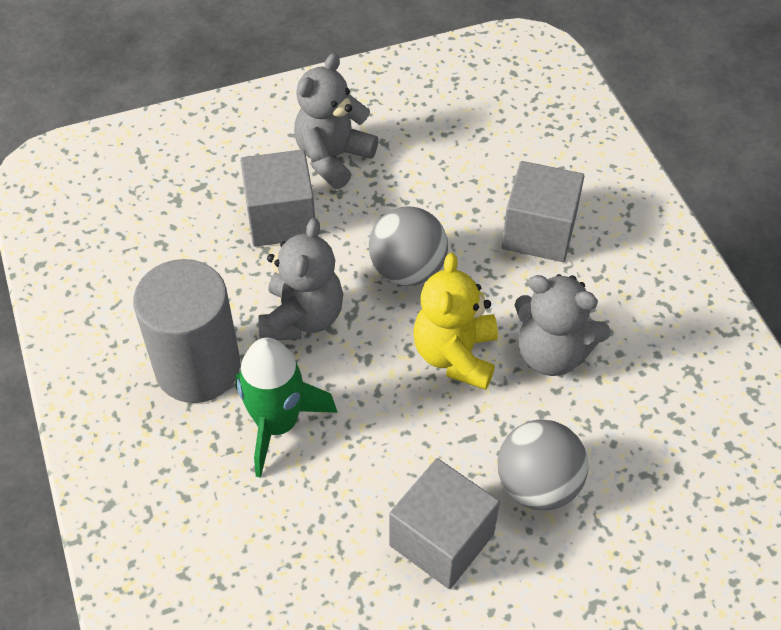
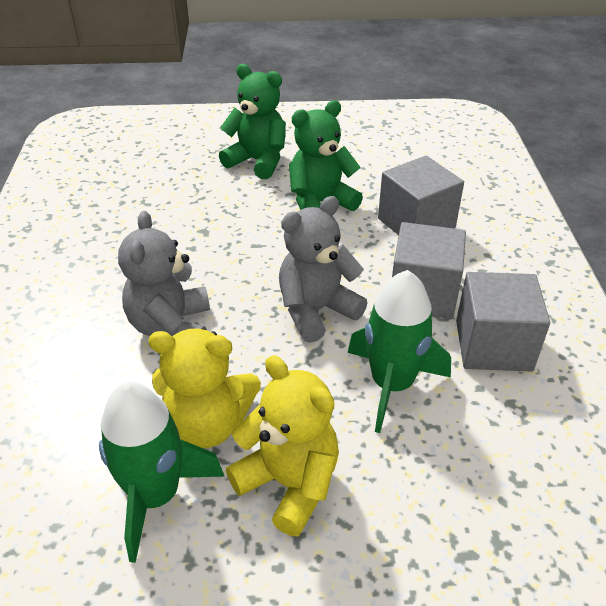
green rocket: [235,338,338,478] = 1 -> [99,382,225,563] [348,270,451,433] = 2
green teddy bear: none = 0 -> [219,64,286,179] [289,100,363,211] = 2
grey ball: [369,207,448,286] [498,420,588,510] = 2 -> none = 0
grey cylinder: [133,259,240,403] = 1 -> none = 0
grey teddy bear: [258,218,343,340] [294,53,378,189] [515,274,610,376] = 3 -> [118,211,210,336] [279,196,367,343] = 2
yellow teddy bear: [414,253,498,390] = 1 -> [148,329,261,448] [226,355,339,536] = 2

